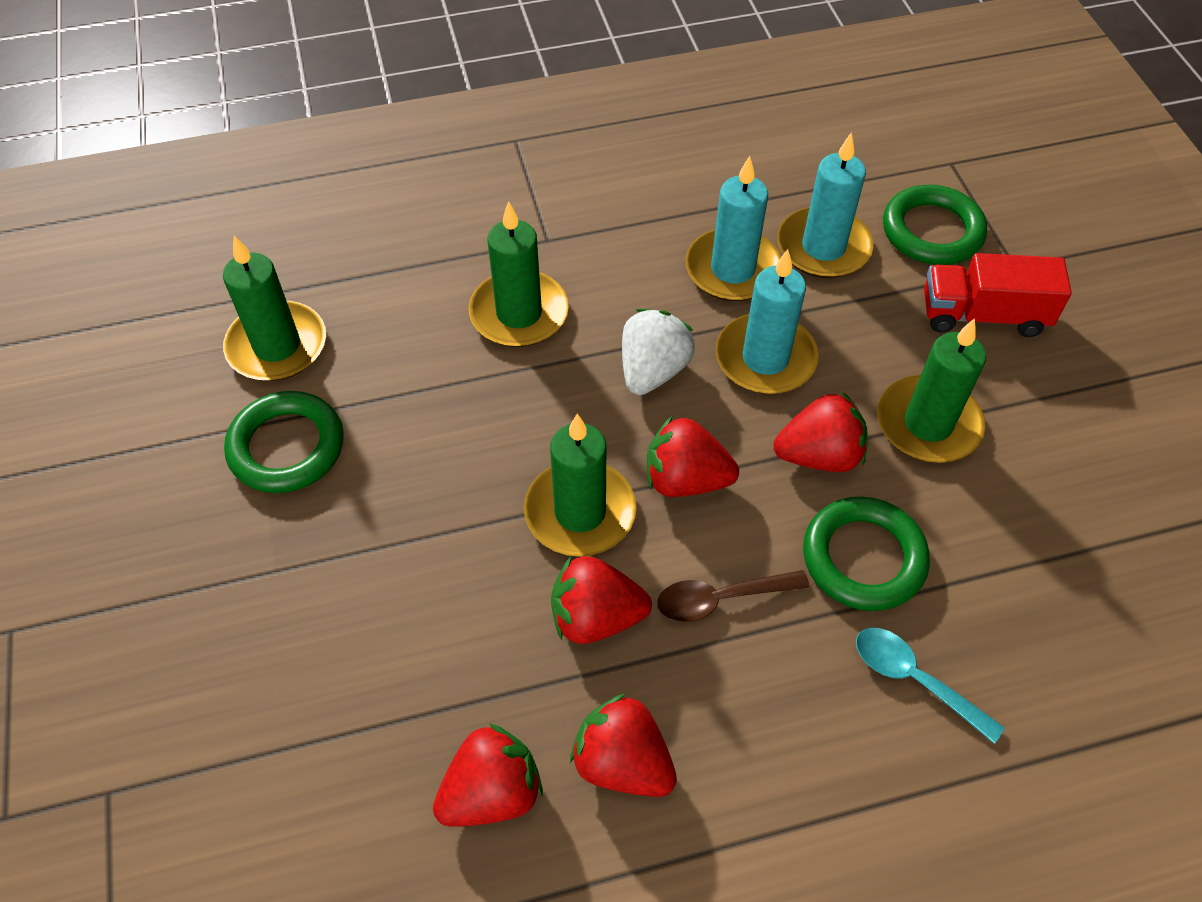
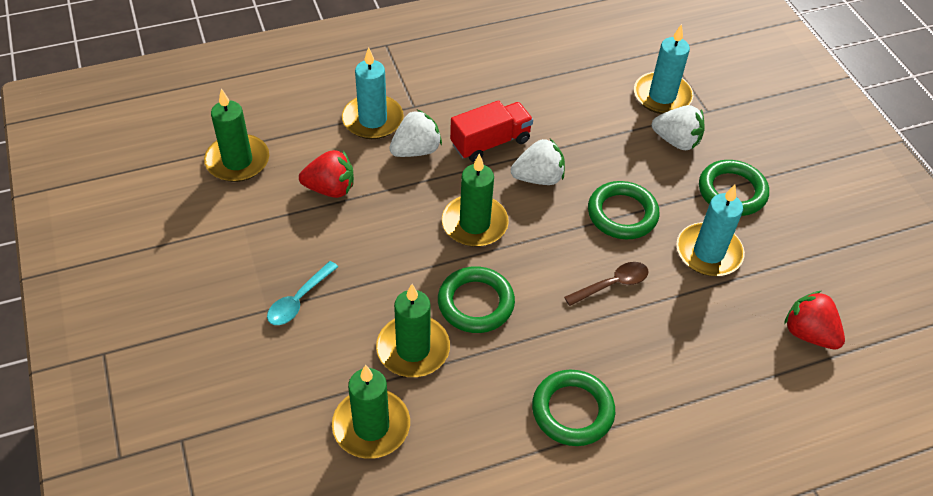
green ring: [224,391,344,493] [803,497,930,611] [883,185,987,265] = 3 -> [438,266,515,333] [532,370,615,446] [588,181,660,239] [699,160,769,216] = 4
red strawberry: [433,723,543,827] [551,556,652,644] [570,694,677,797] [647,416,739,497] [773,392,867,472] = 5 -> [299,150,354,198] [784,291,845,349] = 2
white strawberry: [622,309,695,395] = 1 -> [389,110,442,157] [511,139,565,185] [652,105,705,150] = 3

